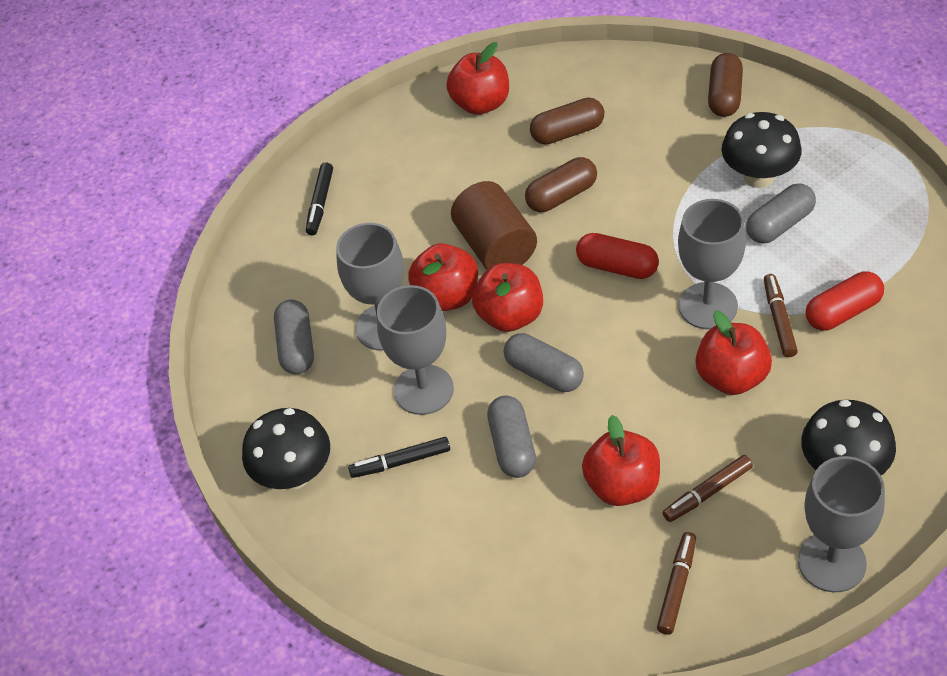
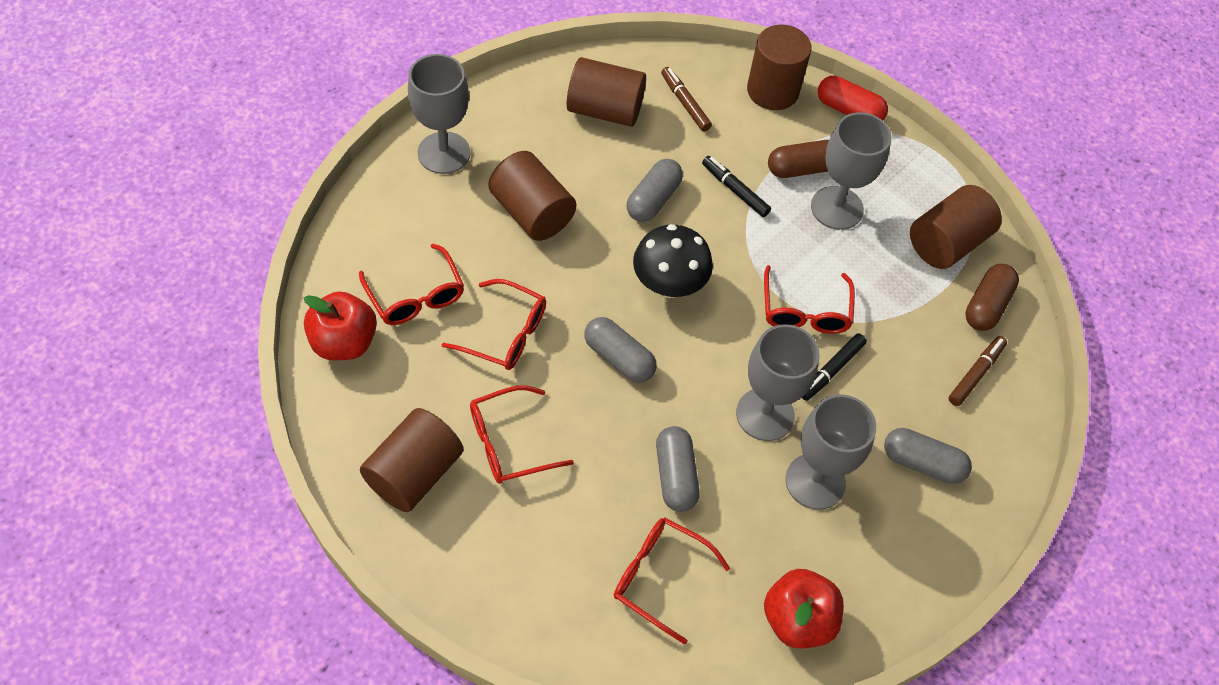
black mushroom: [242,408,330,490] [721,112,802,188] [801,400,896,475] = 3 -> [633,224,713,298] = 1
brown capsule: [525,157,597,212] [530,98,604,145] [708,53,743,117] = 3 -> [768,140,829,178] [965,264,1019,331] = 2
brown cylinder: [451,181,537,269] = 1 -> [360,408,463,512] [488,151,576,241] [567,57,646,127] [747,25,812,110] [910,185,1002,269] = 5
brown marker: [657,532,696,635] [663,455,753,522] [764,274,798,357] = 3 -> [661,67,712,132] [949,336,1007,406] = 2
red apple: [408,243,478,311] [446,42,509,115] [472,263,543,332] [582,415,660,506] [695,310,772,395] = 5 -> [304,291,377,360] [764,569,843,648] = 2
red capsule: [576,233,659,279] [806,272,884,330] = 2 -> [818,76,888,121] = 1
red glasses: none = 0 -> [359,244,464,325] [441,279,546,370] [470,385,574,484] [614,517,730,645] [764,265,855,334] = 5

